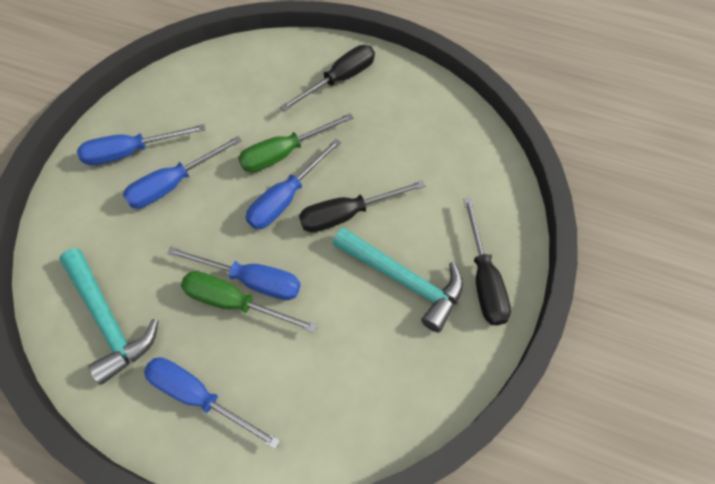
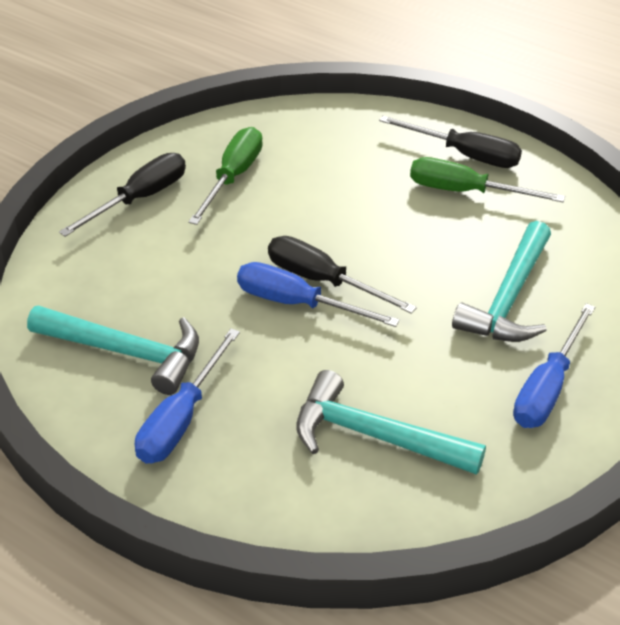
blue screwdriver: [77,124,206,165] [123,136,242,209] [144,357,280,449] [167,247,301,300] [246,139,341,229] = 5 -> [135,329,240,464] [237,262,400,327] [513,303,595,428] = 3
turquoise hammer: [59,248,158,385] [333,227,463,333] = 2 -> [27,305,199,395] [296,370,486,475] [452,221,551,342] = 3

